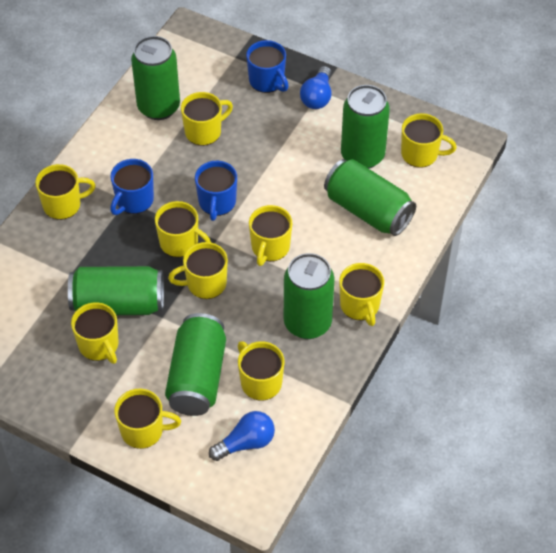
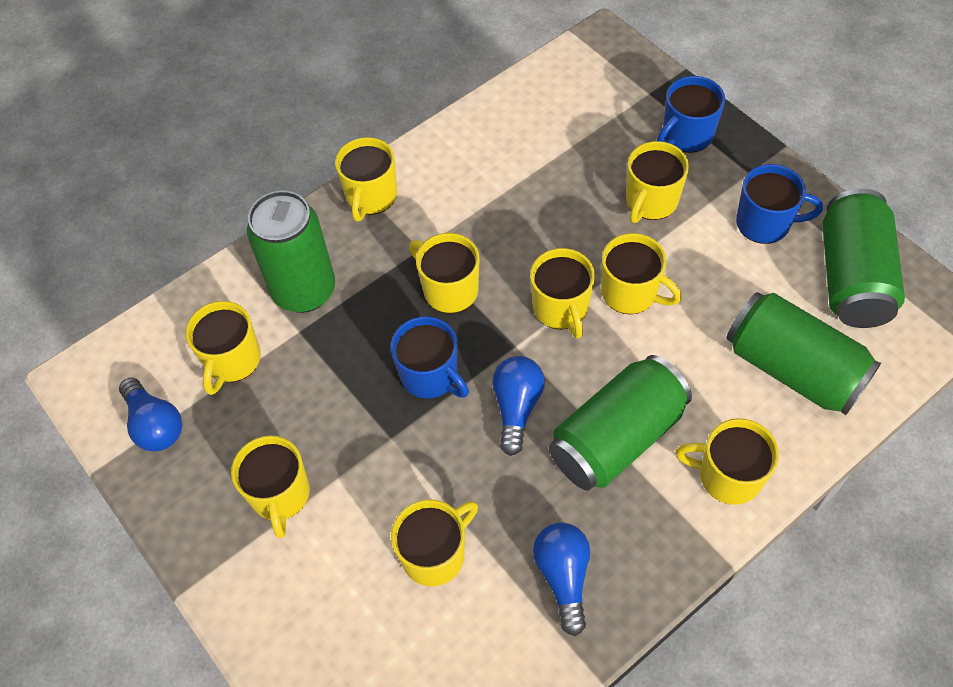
blue light bulb: [209,411,275,461] [300,66,331,109] = 2 -> [119,377,182,451] [492,356,545,456] [533,523,590,636] = 3
green can: [68,266,164,315] [131,36,180,120] [165,313,226,416] [284,253,335,339] [324,159,416,236] [341,85,390,169] = 6 -> [247,190,335,313] [549,355,692,491] [727,292,881,415] [823,189,905,328] = 4
yellow mug: [35,164,96,220] [71,302,119,364] [114,389,181,449] [155,201,211,257] [168,242,228,299] [181,92,233,146] [238,341,285,401] [249,205,292,266] [339,263,384,326] [401,113,457,168] = 10 -> [186,301,261,395] [231,435,310,538] [335,137,397,221] [391,499,478,586] [409,233,479,313] [530,248,595,339] [601,233,682,314] [626,141,689,223] [675,418,779,505] = 9

